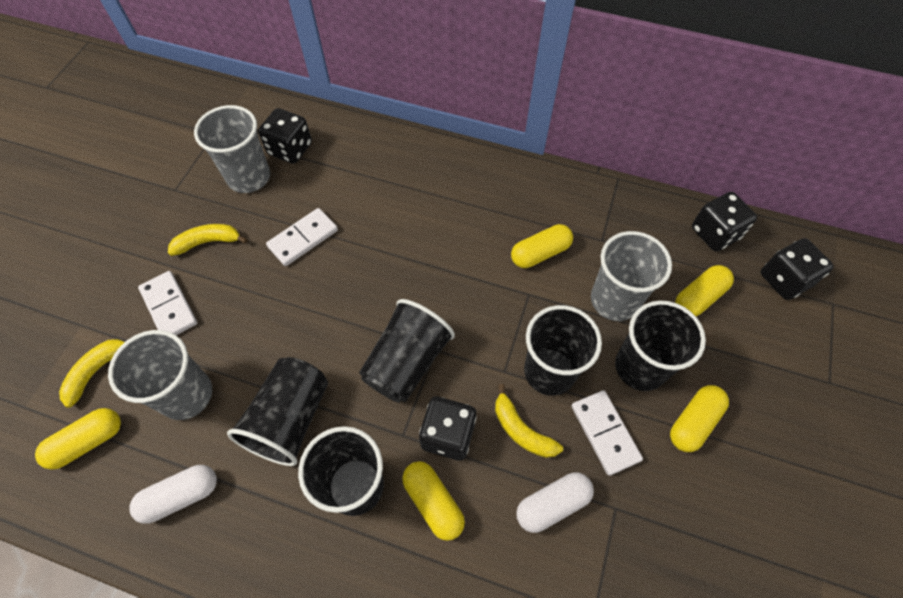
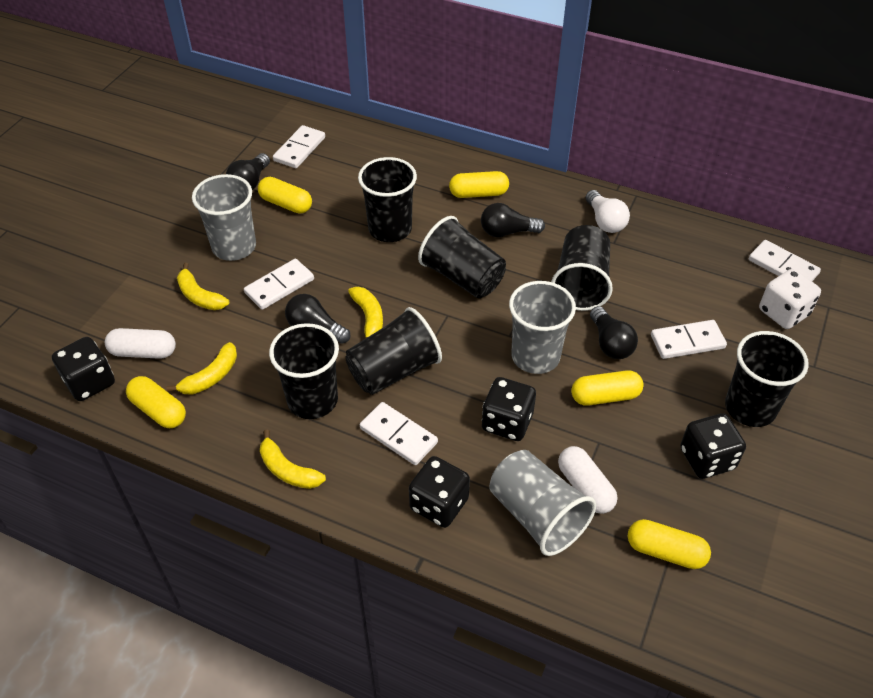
black cup: [227,357,328,466] [298,426,384,516] [359,299,455,403] [524,305,602,396] [615,301,706,391] = 5 -> [269,323,339,419] [345,307,442,395] [358,157,417,242] [418,216,506,298] [551,225,613,311] [725,331,809,427] = 6
black light bulb: none = 0 -> [226,153,270,190] [285,294,351,344] [481,203,545,237] [590,306,638,359] = 4
white dice: none = 0 -> [759,269,821,329] = 1
white domino: [138,271,197,335] [266,208,338,266] [571,390,643,476] = 3 -> [244,259,314,310] [273,125,325,168] [360,402,438,465] [651,320,727,359] [749,240,821,281] = 5
white light bulb: none = 0 -> [586,190,630,233] = 1
yellow banana: [59,339,125,408] [168,224,247,256] [495,384,563,458] = 3 -> [167,342,237,395] [177,263,229,310] [260,430,326,489] [348,287,383,339] = 4

